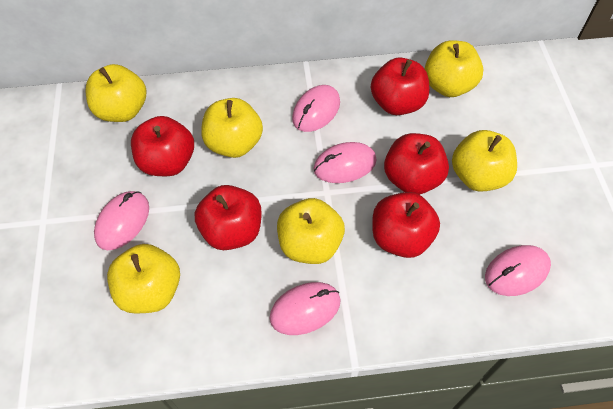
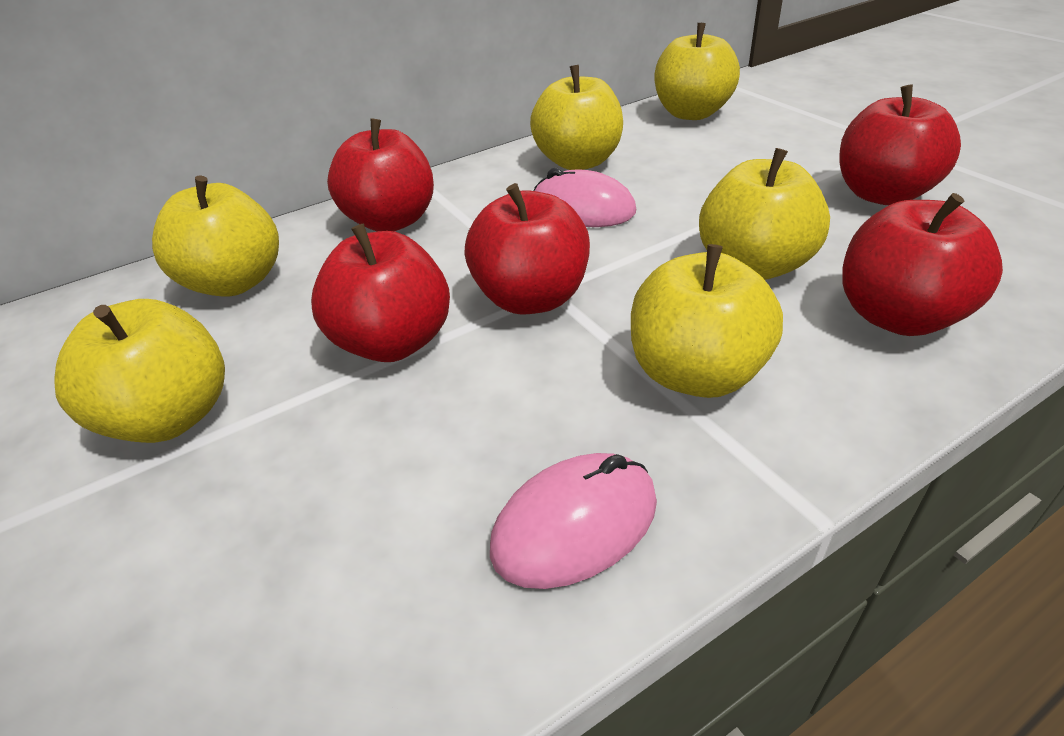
pink mouse: [94,191,149,251] [269,282,341,335] [292,85,340,132] [313,142,376,183] [485,245,551,296] = 5 -> [490,453,657,589] [534,167,636,227] = 2

